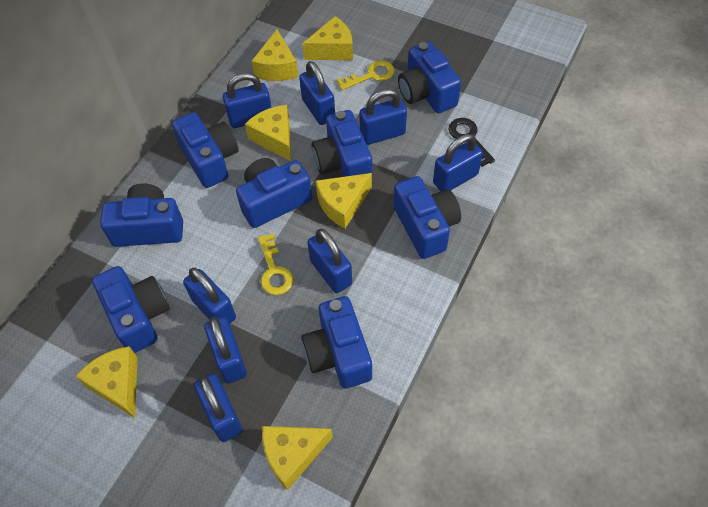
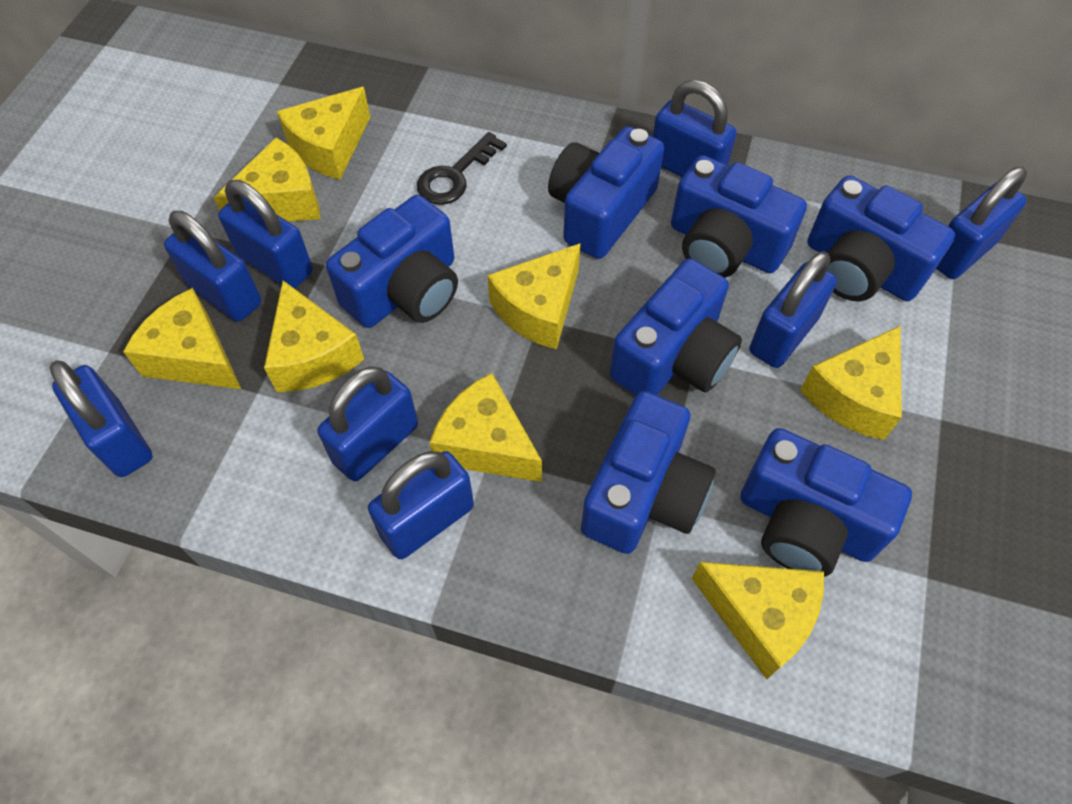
blue camera: [92,266,170,353] [100,184,183,247] [172,112,239,188] [236,158,312,228] [301,296,372,389] [312,110,372,177] [393,176,461,259] [398,41,461,113] = 8 -> [326,195,458,328] [548,126,664,259] [581,391,716,554] [610,258,742,395] [671,155,807,278] [740,428,912,577] [808,175,955,301] = 7
yellow cheese: [75,346,138,418] [245,105,291,161] [252,30,298,81] [262,426,333,491] [303,16,353,60] [316,173,372,229] = 6 -> [123,288,241,389] [213,138,320,222] [264,281,364,392] [277,87,370,180] [429,373,542,482] [487,243,581,350] [691,562,824,679] [800,326,902,440] = 8
yellow key: [258,233,293,295] [336,60,395,90] = 2 -> none = 0

